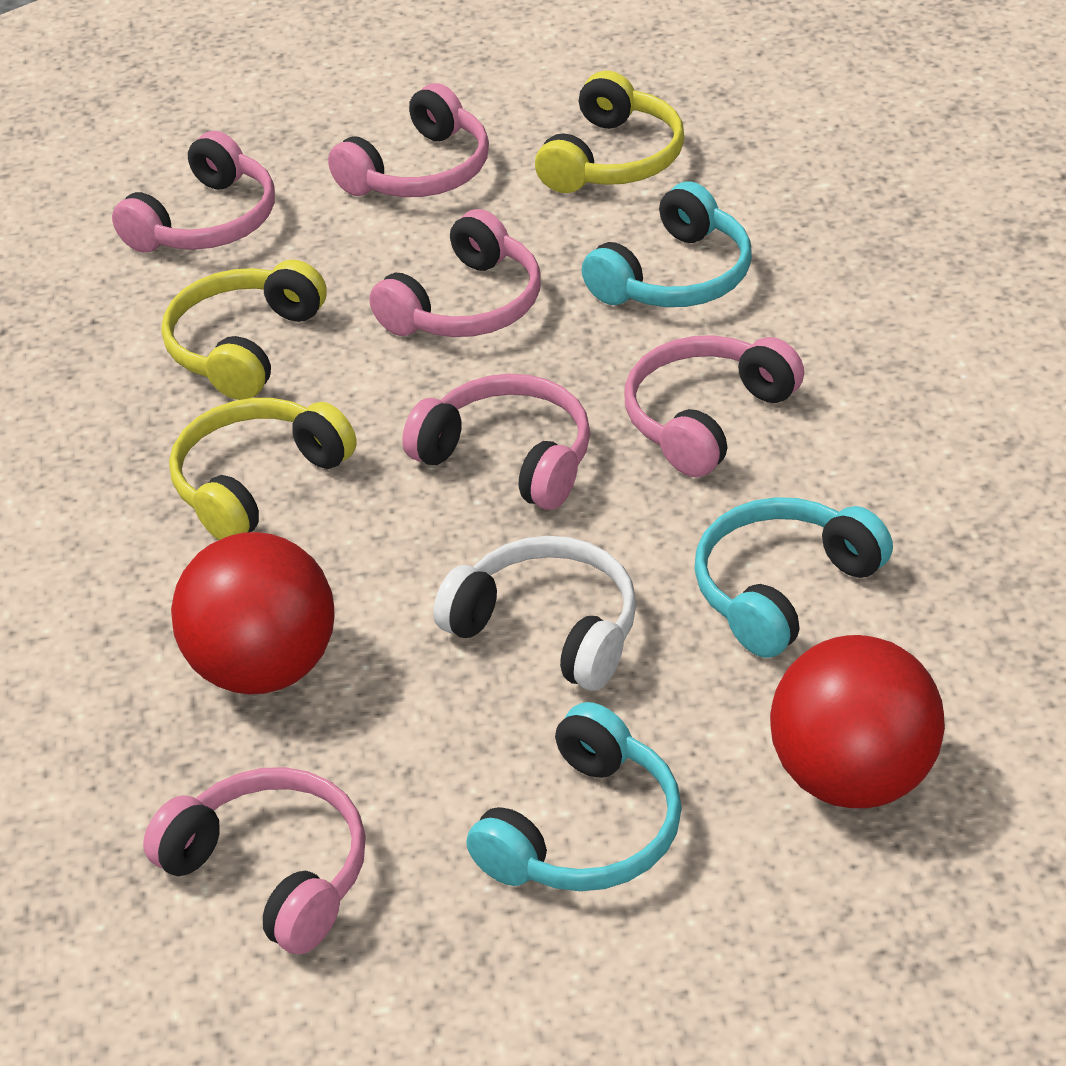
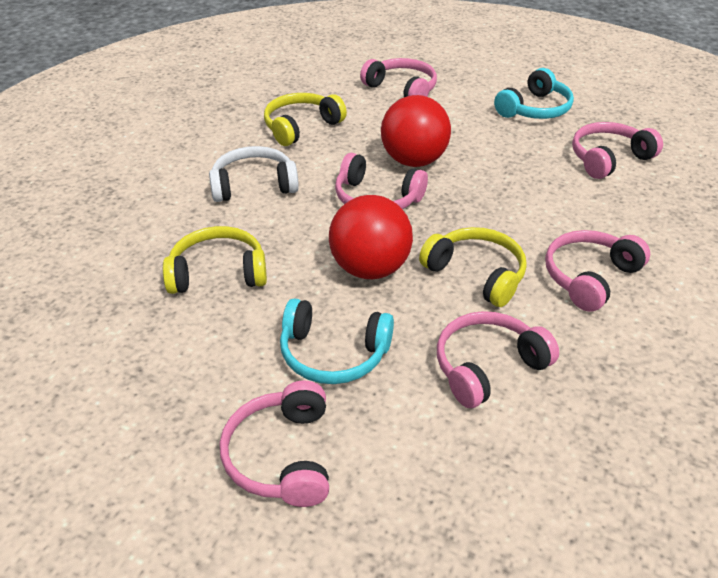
turquoise headphones: [466,702,682,891] [582,182,752,307] [694,497,893,658] = 3 -> [280,298,394,384] [494,68,574,119] = 2

